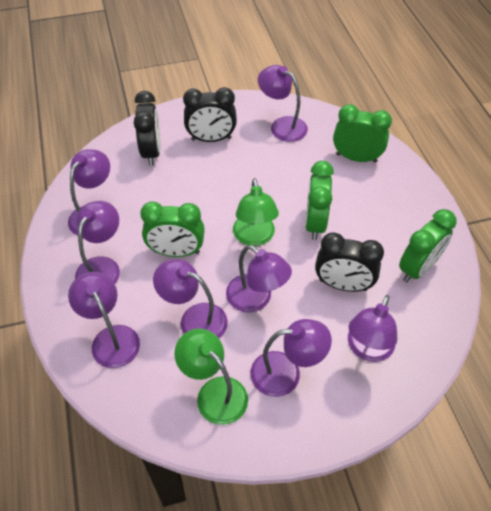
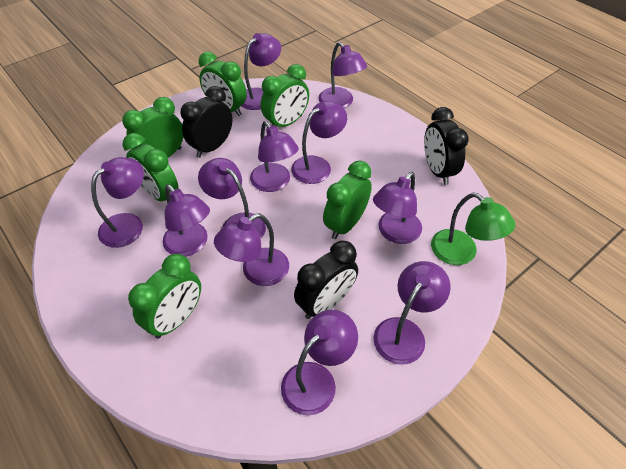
green clock: [140,202,205,257] [305,161,334,240] [333,104,392,163] [399,209,457,283] = 4 -> [122,97,183,157] [123,133,178,201] [128,254,201,339] [199,52,247,116] [261,64,309,127] [323,161,372,239] = 6
green lamp: [174,328,248,425] [233,178,279,246] = 2 -> [431,193,515,265] = 1
purple lamp: [68,149,110,235] [68,272,140,368] [75,201,120,284] [153,259,228,338] [226,245,292,313] [250,319,332,397] [258,65,308,142] [348,295,398,362] = 8 -> [91,157,144,248] [163,184,210,257] [198,158,266,239] [214,213,289,286] [242,33,281,110] [250,121,299,192] [281,310,358,415] [291,101,347,184] [319,42,367,108] [373,172,422,244] [373,261,451,365] = 11

